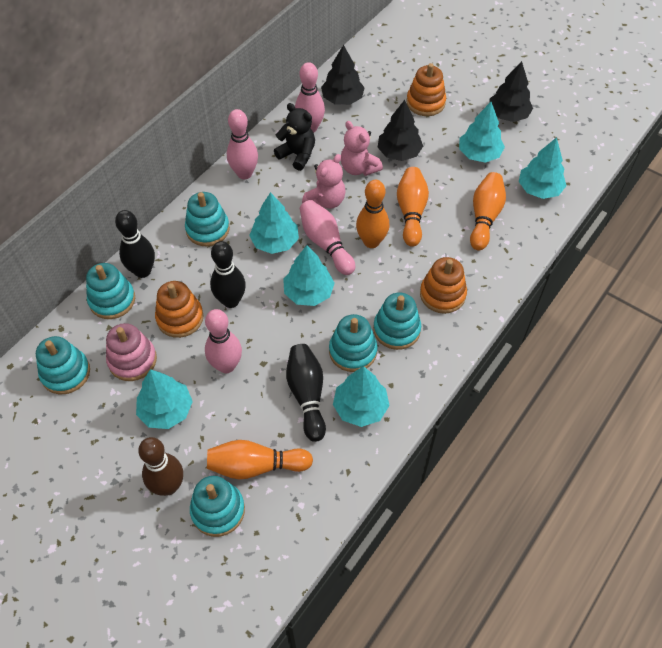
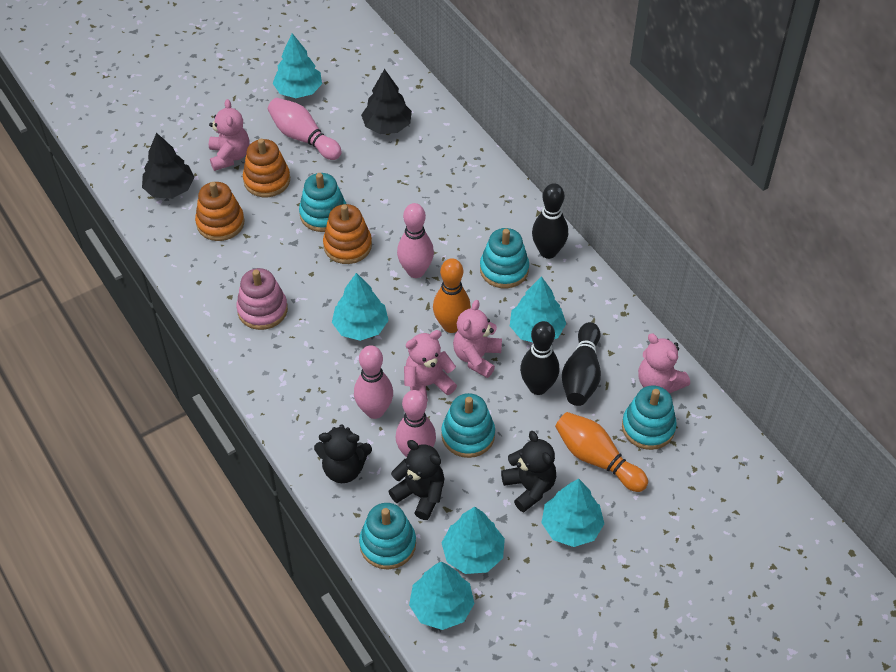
black teddy bear: [274,103,315,171] = 1 -> [314,425,372,483] [388,440,444,520] [501,431,556,512] = 3
black tree: [321,45,365,105] [377,100,423,161] [489,61,533,122] = 3 -> [142,133,195,199] [361,69,412,134] = 2
brown bowling pin: [138,437,183,496] = 1 -> none = 0
orange bowling pin: [207,440,313,479] [356,180,390,248] [397,167,429,247] [470,172,506,250] = 4 -> [433,258,471,333] [555,412,648,492] = 2
pink teddy bear: [302,154,346,209] [341,121,383,176] = 2 -> [209,99,250,171] [404,330,457,401] [453,300,502,378] [638,333,690,393] = 4
turquoise stacking toy: [36,336,90,394] [86,263,135,319] [185,192,230,246] [190,476,245,537] [329,314,378,372] [373,293,421,350] = 6 -> [299,173,346,232] [359,503,416,569] [441,393,495,458] [480,228,529,288] [622,386,677,450] = 5

